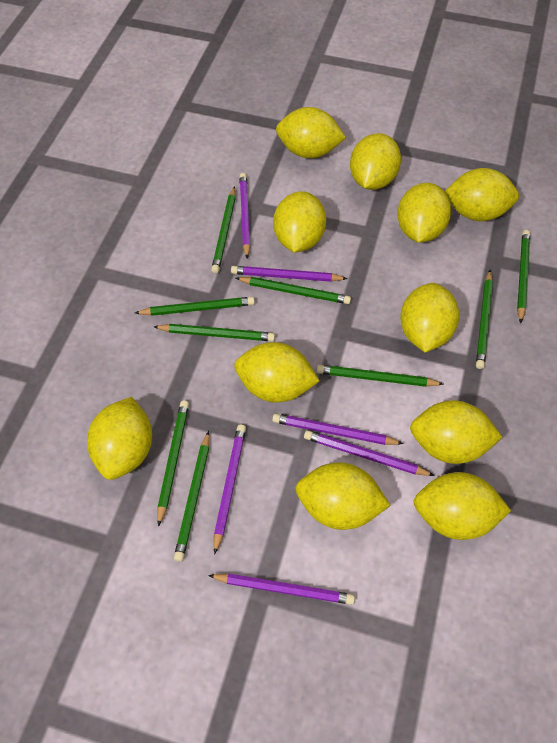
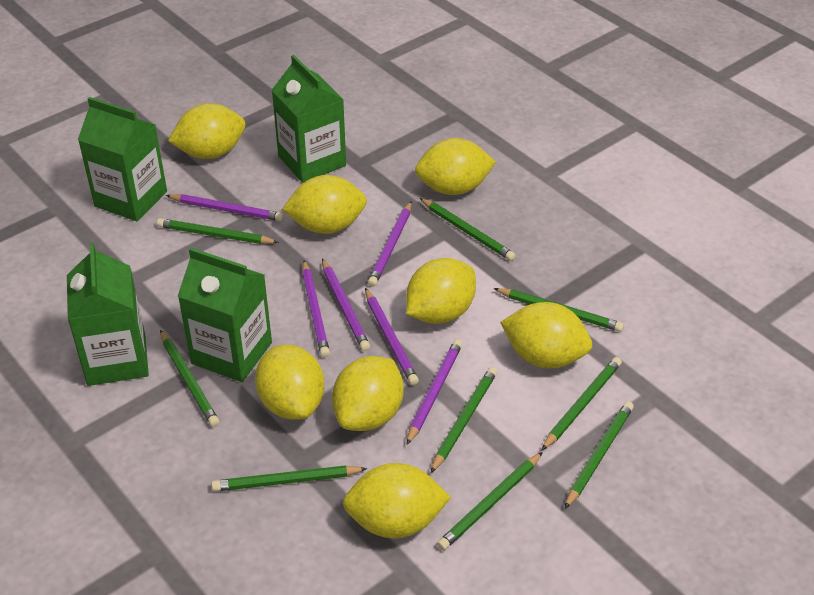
green carton: none = 0 -> [67,242,149,386] [78,97,167,221] [178,248,272,382] [272,55,346,183] = 4
yellow lemon: [87,397,152,480] [234,342,319,403] [273,191,326,252] [276,107,346,158] [295,462,391,530] [350,133,401,190] [397,183,451,243] [400,283,459,352] [410,400,503,464] [413,472,511,540] [445,168,519,221] = 11 -> [168,103,246,159] [255,345,325,420] [282,175,367,234] [332,356,404,431] [343,463,451,538] [406,258,476,324] [415,138,496,195] [500,302,592,368] = 8

